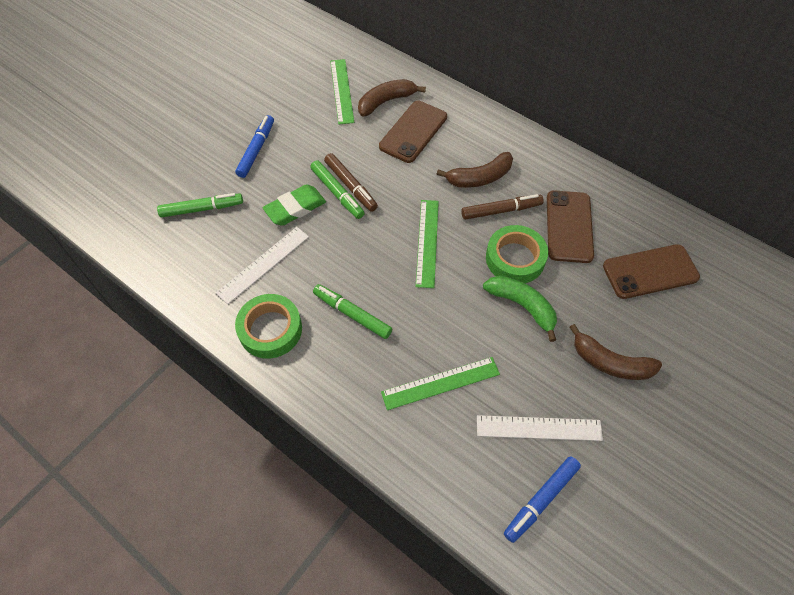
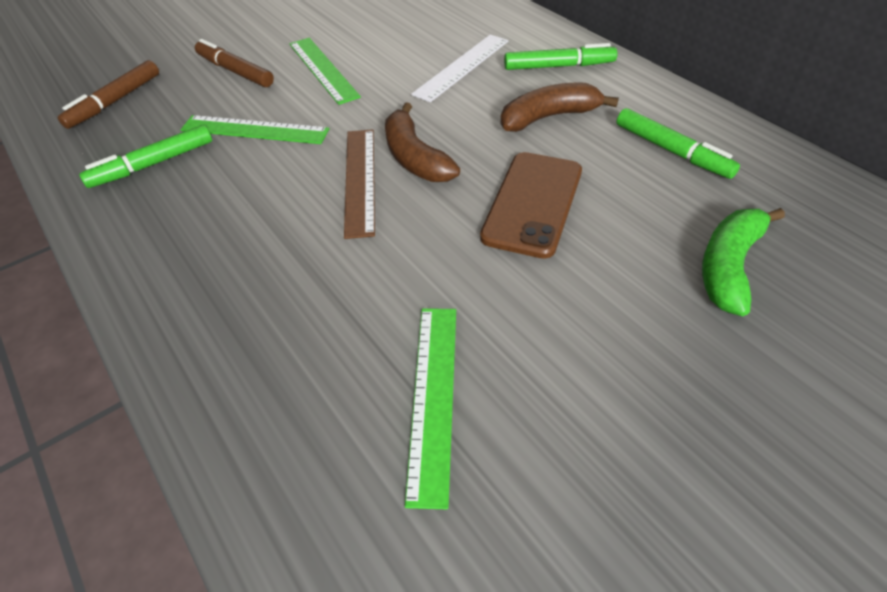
blue marker: [235,115,274,178] [504,456,581,543] = 2 -> none = 0
brown banana: [358,79,426,117] [436,152,513,188] [569,324,662,380] = 3 -> [385,102,460,182] [501,83,619,132] = 2
brown phone: [379,101,447,163] [547,190,594,263] [603,244,700,299] = 3 -> [480,152,582,259] = 1
brown ruler: none = 0 -> [344,129,375,239] = 1
green eraser: [263,184,326,226] = 1 -> none = 0
green tape: [235,294,302,359] [486,225,548,283] = 2 -> none = 0
white ruler: [216,227,309,304] [477,415,603,441] = 2 -> [411,34,508,102] = 1

